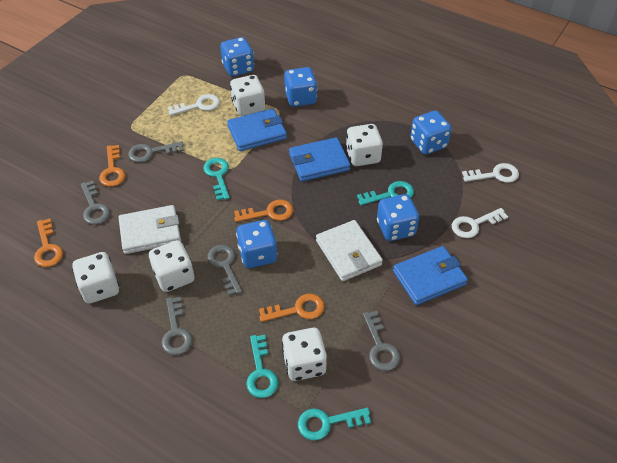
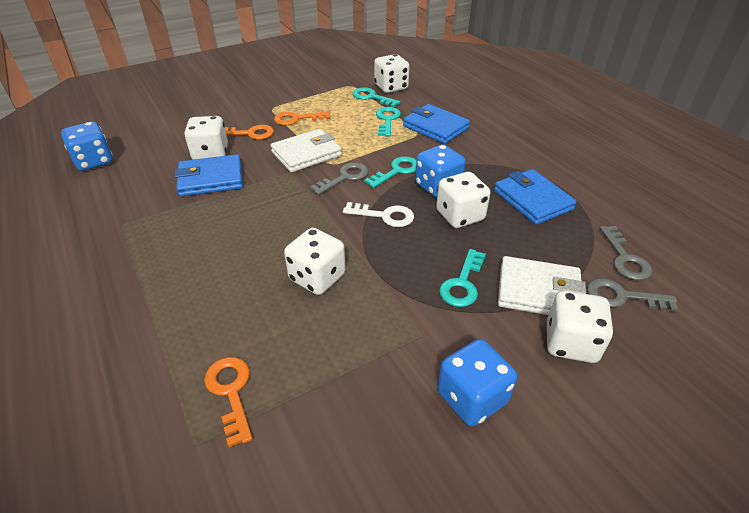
blue dice: [220,37,254,76] [236,220,278,268] [284,67,317,107] [377,194,419,241] [410,111,452,155] = 5 -> [61,122,113,171] [415,144,466,198] [437,339,517,427] = 3
grey key: [81,181,110,225] [128,141,184,162] [161,296,193,355] [207,244,242,296] [363,311,400,371] = 5 -> [310,163,369,195] [587,278,678,312] [599,226,652,280] = 3
orange key: [34,218,63,267] [99,145,125,187] [234,200,293,222] [259,294,325,322] = 4 -> [204,357,253,447] [225,125,274,140] [274,111,330,125] = 3
white key: [168,94,220,116] [452,208,508,238] [462,163,519,183] = 3 -> [343,202,414,227] = 1

